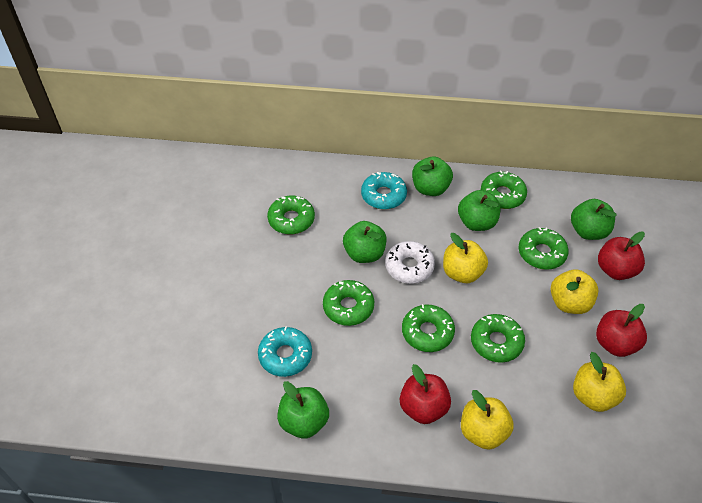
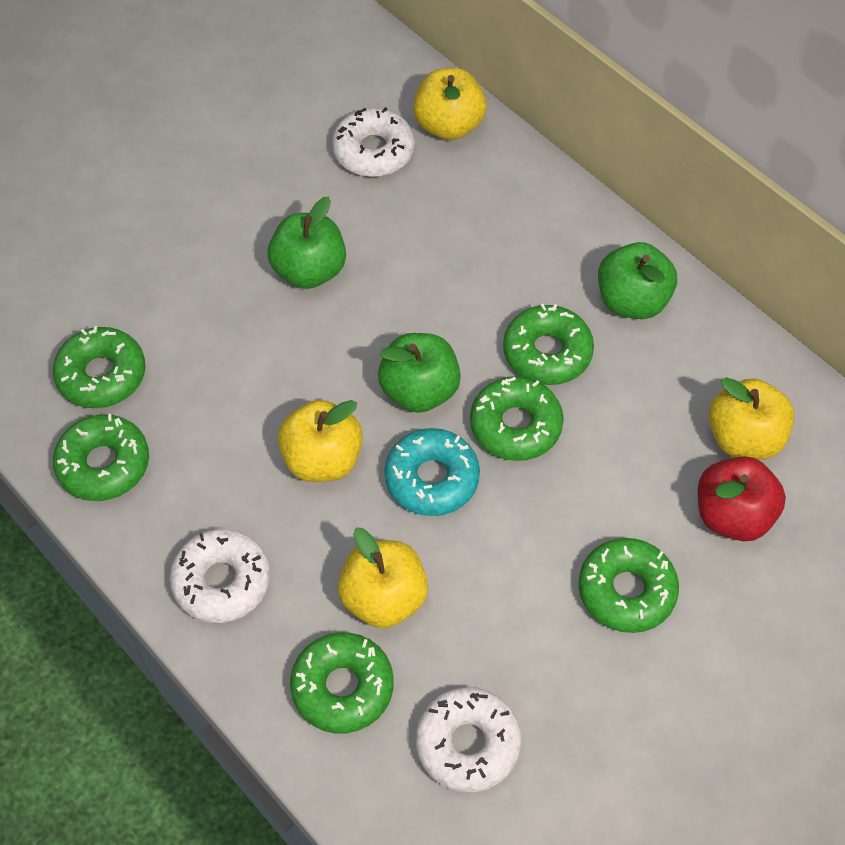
green apple: [277,381,329,439] [343,221,386,263] [412,157,453,196] [458,190,501,231] [571,199,617,240] = 5 -> [268,197,346,289] [378,333,461,413] [598,242,677,319] = 3
red apple: [400,364,451,424] [596,304,647,357] [598,231,645,280] = 3 -> [698,456,786,541] = 1
turquoise donut: [258,326,312,377] [361,172,407,209] = 2 -> [384,428,480,516] = 1
white donut: [385,241,435,284] = 1 -> [170,529,270,623] [332,107,415,177] [416,687,521,792] = 3

